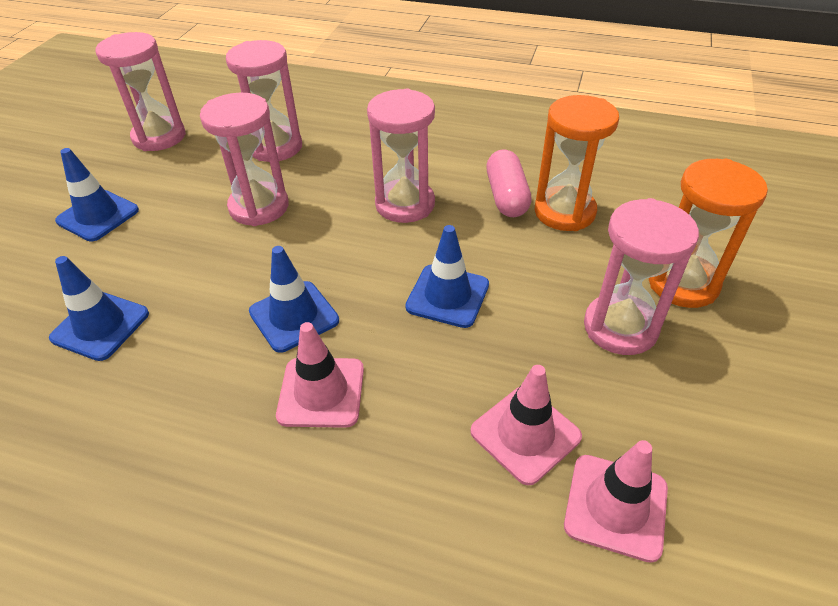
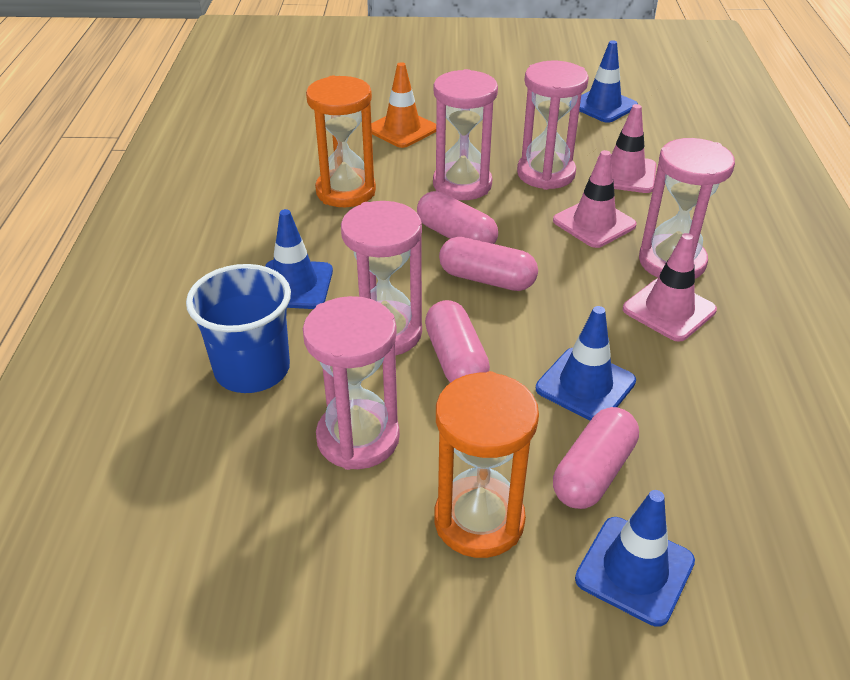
blue cup: none = 0 -> [186,264,291,393] = 1
orange traffic cone: none = 0 -> [371,62,436,148] = 1
pink capsule: [486,149,532,217] = 1 -> [417,191,498,244] [425,300,490,383] [439,237,538,291] [553,407,639,509] = 4

